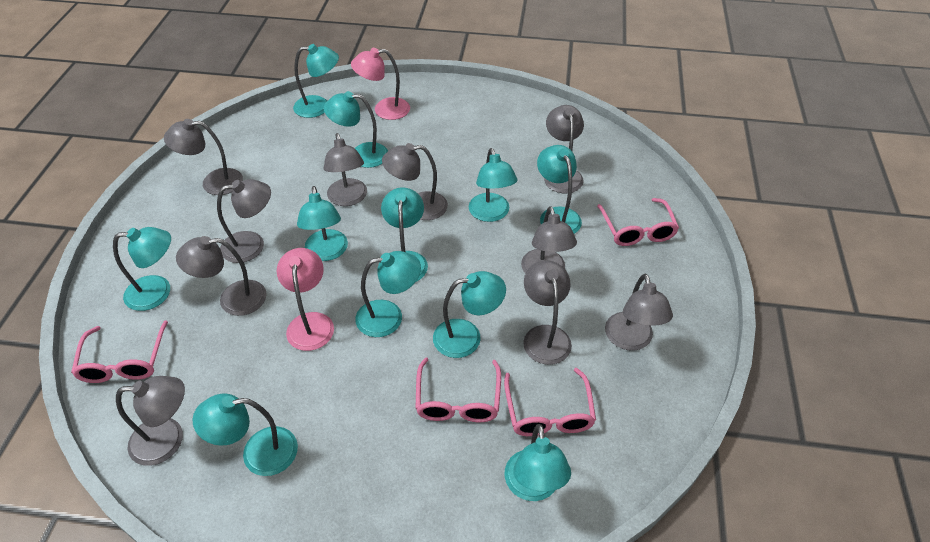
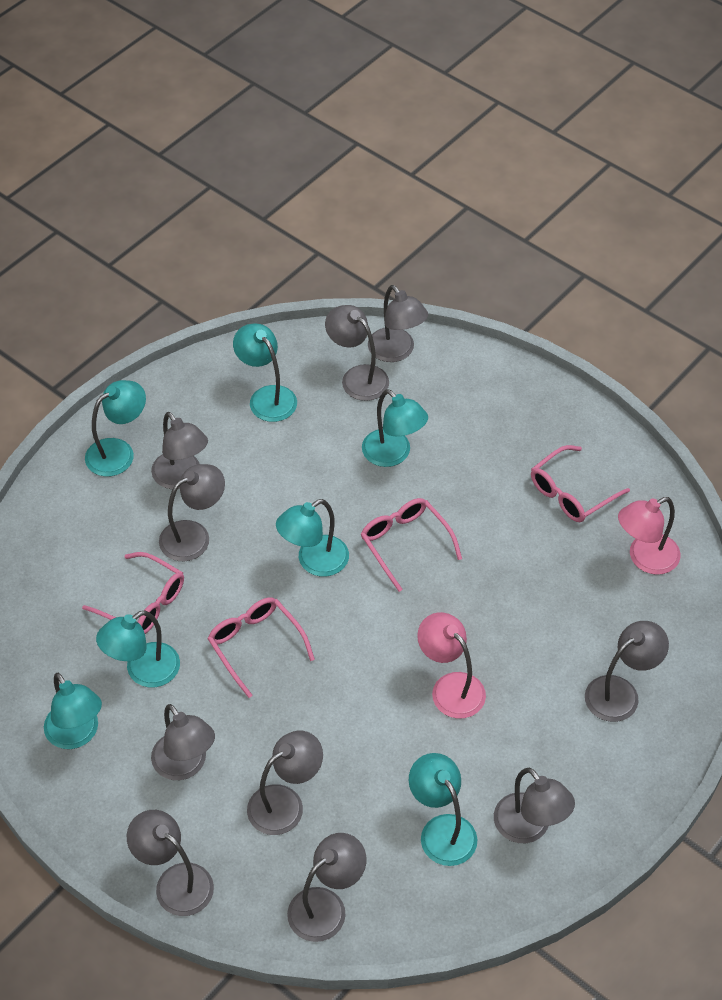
turquoise lamp: [113,227,171,311] [193,394,298,476] [293,44,339,118] [297,186,348,261] [324,91,388,168] [355,251,421,337] [381,187,428,282] [433,271,506,358] [469,148,518,222] [505,424,571,501] [537,145,582,234] = 11 -> [44,673,102,749] [85,380,146,477] [96,610,180,687] [233,324,297,422] [276,499,349,577] [362,389,428,467] [409,753,477,866] = 7

